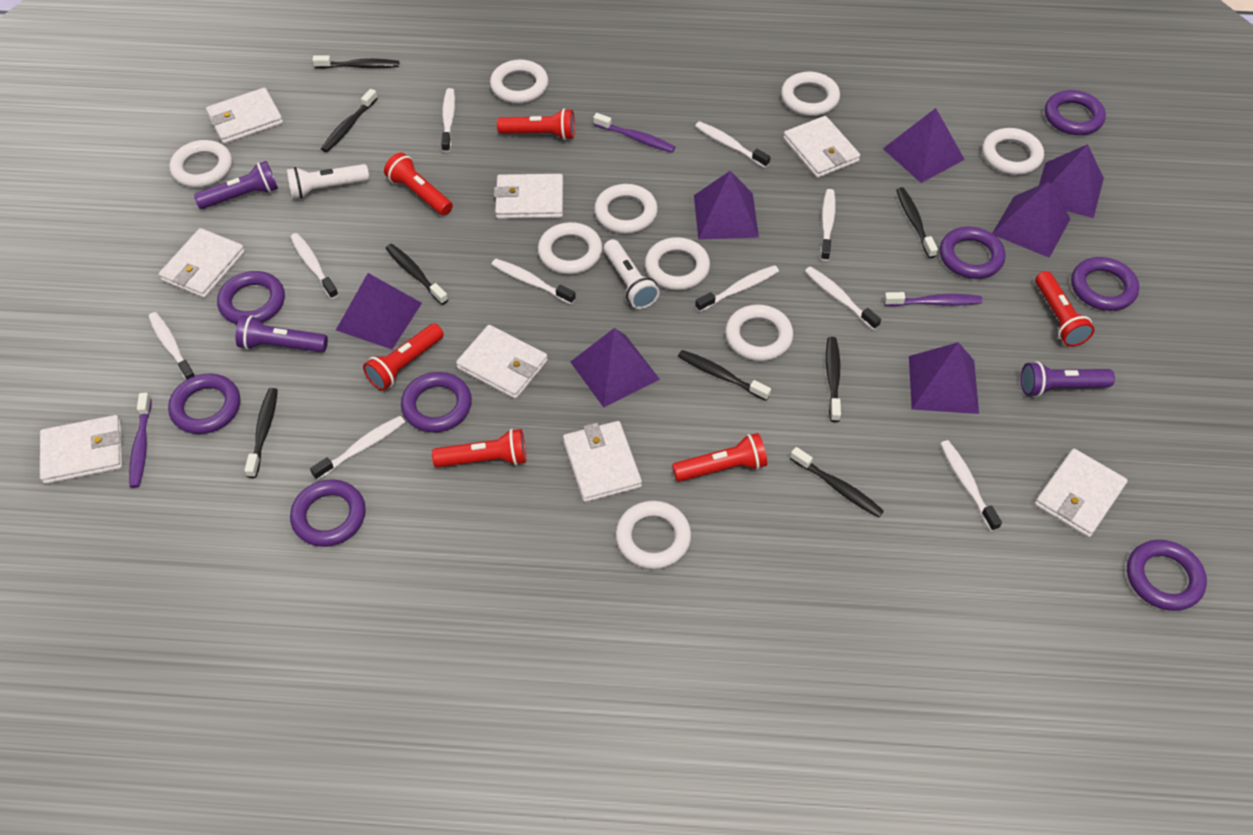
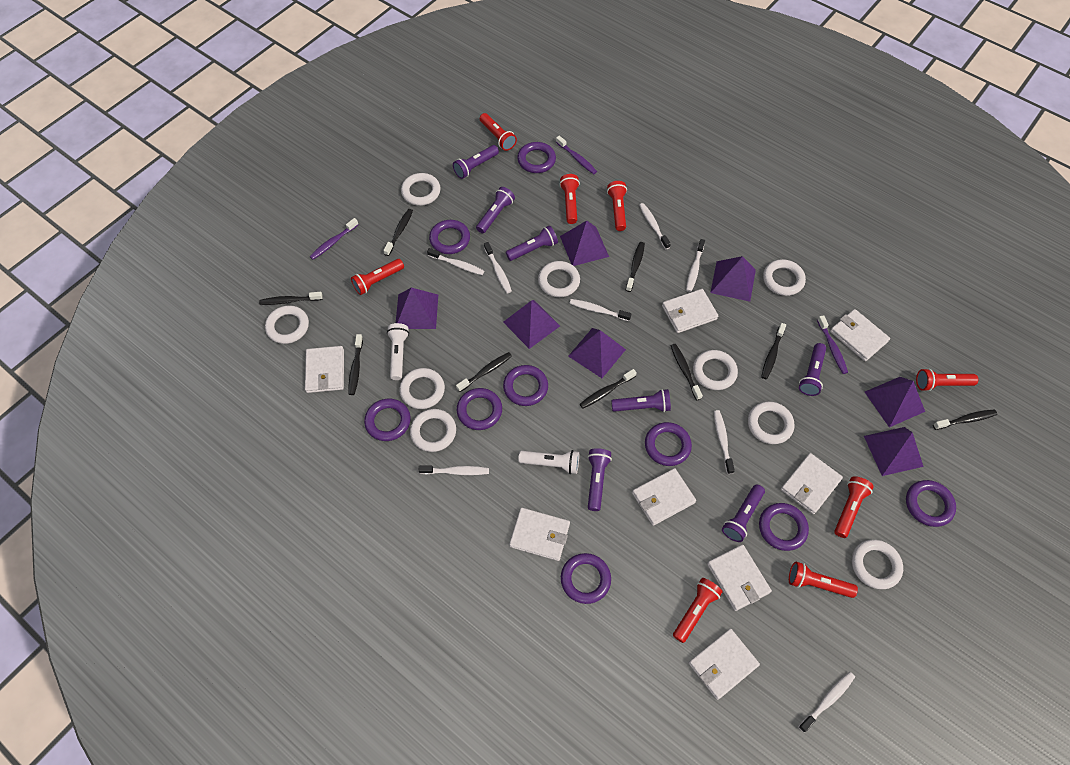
black toothbrush: [245,388,278,478] [313,55,399,69] [321,89,378,152] [386,244,448,305] [678,350,771,401] [790,447,884,518] [826,337,841,422] [896,187,938,258] = 8 -> [259,292,323,305] [349,334,363,395] [383,209,413,256] [456,352,512,392] [580,369,637,409] [626,242,645,292] [671,344,703,400] [761,323,786,379] [933,409,997,430] = 9
purple flashlight: [194,161,278,209] [236,315,328,352] [1021,361,1115,397] = 3 -> [453,145,499,179] [476,187,515,233] [506,226,558,261] [588,448,612,511] [611,389,671,412] [722,484,765,542] [799,343,826,396] = 7
purple ring: [168,373,240,434] [217,271,285,324] [290,480,366,547] [401,372,472,433] [940,227,1006,279] [1045,90,1106,135] [1071,257,1139,311] [1127,540,1207,611] = 8 -> [364,399,411,441] [429,220,470,254] [457,388,502,430] [503,365,548,406] [517,142,556,173] [561,553,611,604] [645,422,692,466] [759,503,809,551] [906,480,956,527] = 9
red flashlight: [363,323,444,391] [384,152,453,216] [432,429,526,467] [497,109,575,140] [672,433,767,482] [1035,271,1095,347] = 6 -> [351,259,404,295] [480,113,517,151] [560,174,580,224] [607,181,627,231] [673,578,723,643] [789,562,858,598] [834,476,874,538] [916,368,978,391] = 8
white toothbrush: [148,312,195,380] [290,233,339,299] [310,416,405,480] [441,88,455,153] [491,259,576,304] [695,121,771,168] [695,265,779,312] [805,266,881,330] [820,189,836,261] [940,440,1002,531] = 10 -> [419,465,489,475] [427,248,484,275] [484,242,512,294] [569,299,631,321] [639,203,671,249] [686,239,705,292] [714,410,735,474] [798,672,855,732] = 8

